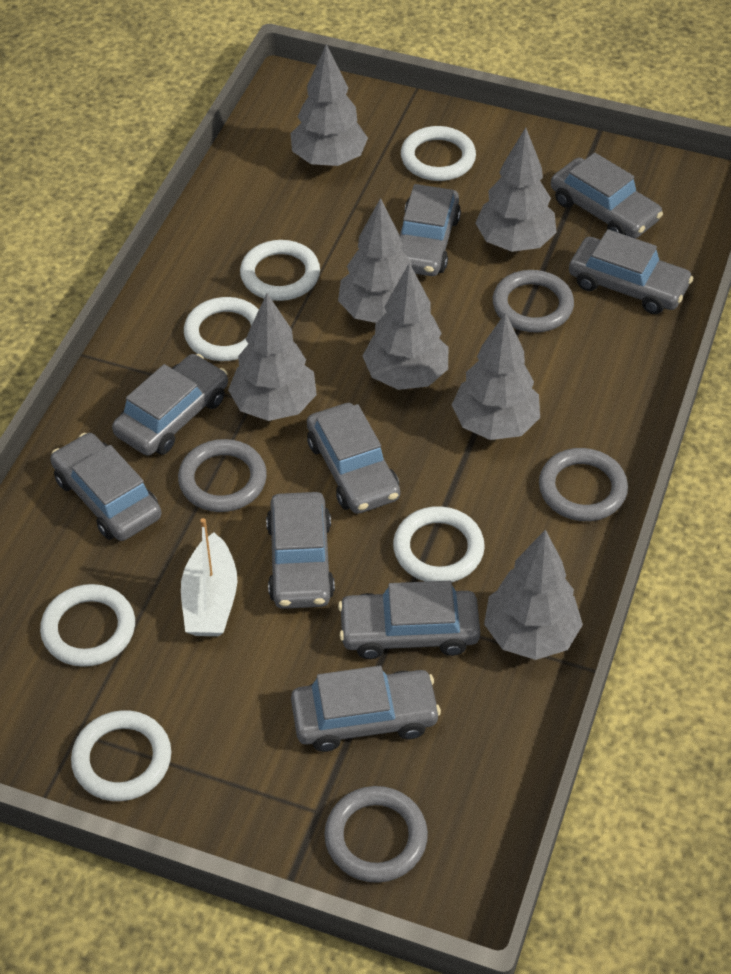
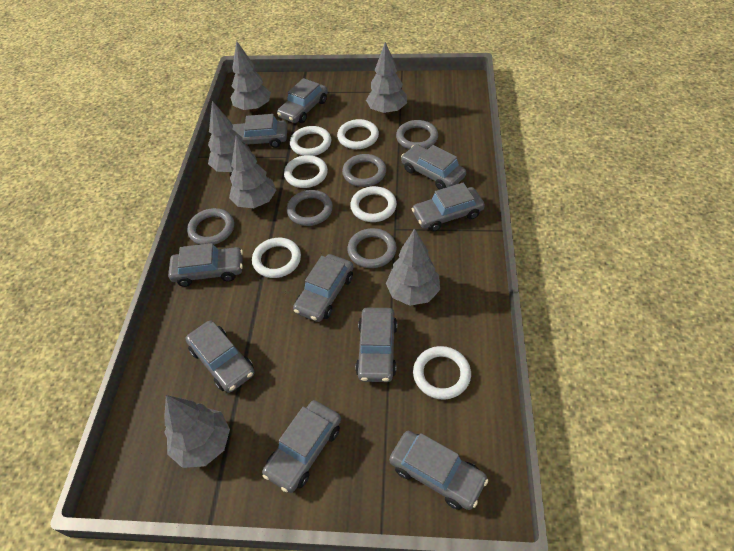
grey car: [50,433,161,541] [112,354,228,456] [266,492,335,609] [291,666,441,752] [307,403,400,514] [338,581,480,659] [399,184,461,276] [551,153,663,238] [569,229,693,314] = 9 -> [168,243,243,287] [185,321,255,393] [232,114,288,148] [262,400,341,493] [277,78,328,123] [293,254,353,322] [355,308,397,382] [389,431,488,510] [401,144,466,190] [412,183,485,232] = 10
grey ring: [178,439,267,512] [324,786,428,883] [493,270,574,332] [539,448,628,521] = 4 -> [187,208,234,245] [287,190,333,226] [342,154,386,187] [347,228,397,268] [396,120,438,149] = 5
grey tree: [228,293,317,421] [291,44,368,167] [338,198,412,323] [363,263,448,390] [452,312,540,440] [475,127,557,252] [484,529,583,660] = 7 -> [164,395,230,468] [208,101,251,172] [229,135,276,208] [231,41,271,112] [366,42,407,114] [386,228,440,306] = 6
white boat: [181,518,237,636] = 1 -> none = 0

